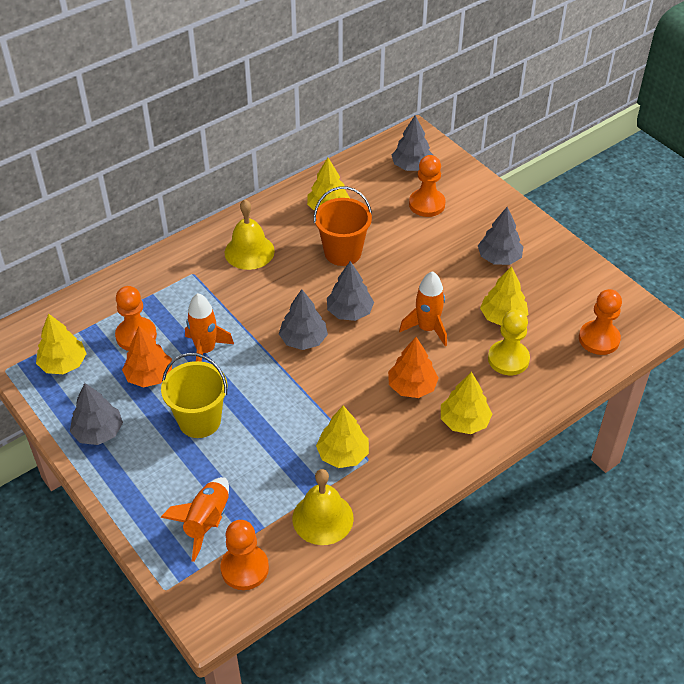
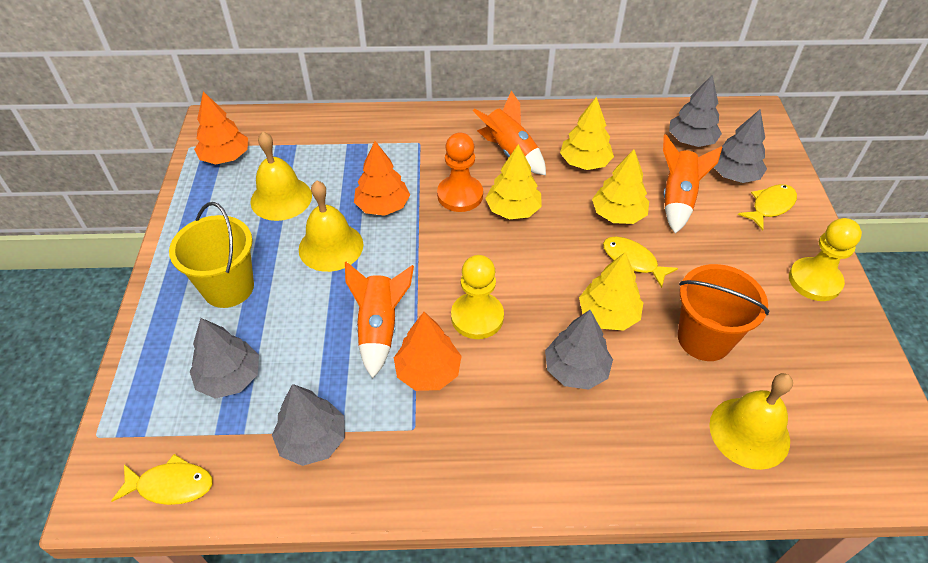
orange pawn: [115,286,157,351] [220,520,269,590] [409,155,446,217] [579,289,622,355] = 4 -> [437,132,483,212] = 1
orange tree: [122,326,172,387] [388,337,439,398] = 2 -> [194,91,248,164] [354,141,410,216] [394,312,462,391] = 3
yellow bell: [224,200,275,270] [292,469,354,545] = 2 -> [251,132,312,221] [299,180,363,272] [709,373,793,470] = 3
yellow fish: none = 0 -> [111,454,213,505] [603,236,678,288] [738,184,797,230] = 3
yellow pawn: [488,309,530,375] = 1 -> [451,255,504,339] [789,218,862,301] = 2
yellow tree: [36,313,87,374] [307,158,350,211] [316,406,369,468] [441,372,492,434] [480,266,528,326] = 5 -> [485,144,542,219] [560,96,614,170] [579,252,643,331] [592,149,649,224] = 4

